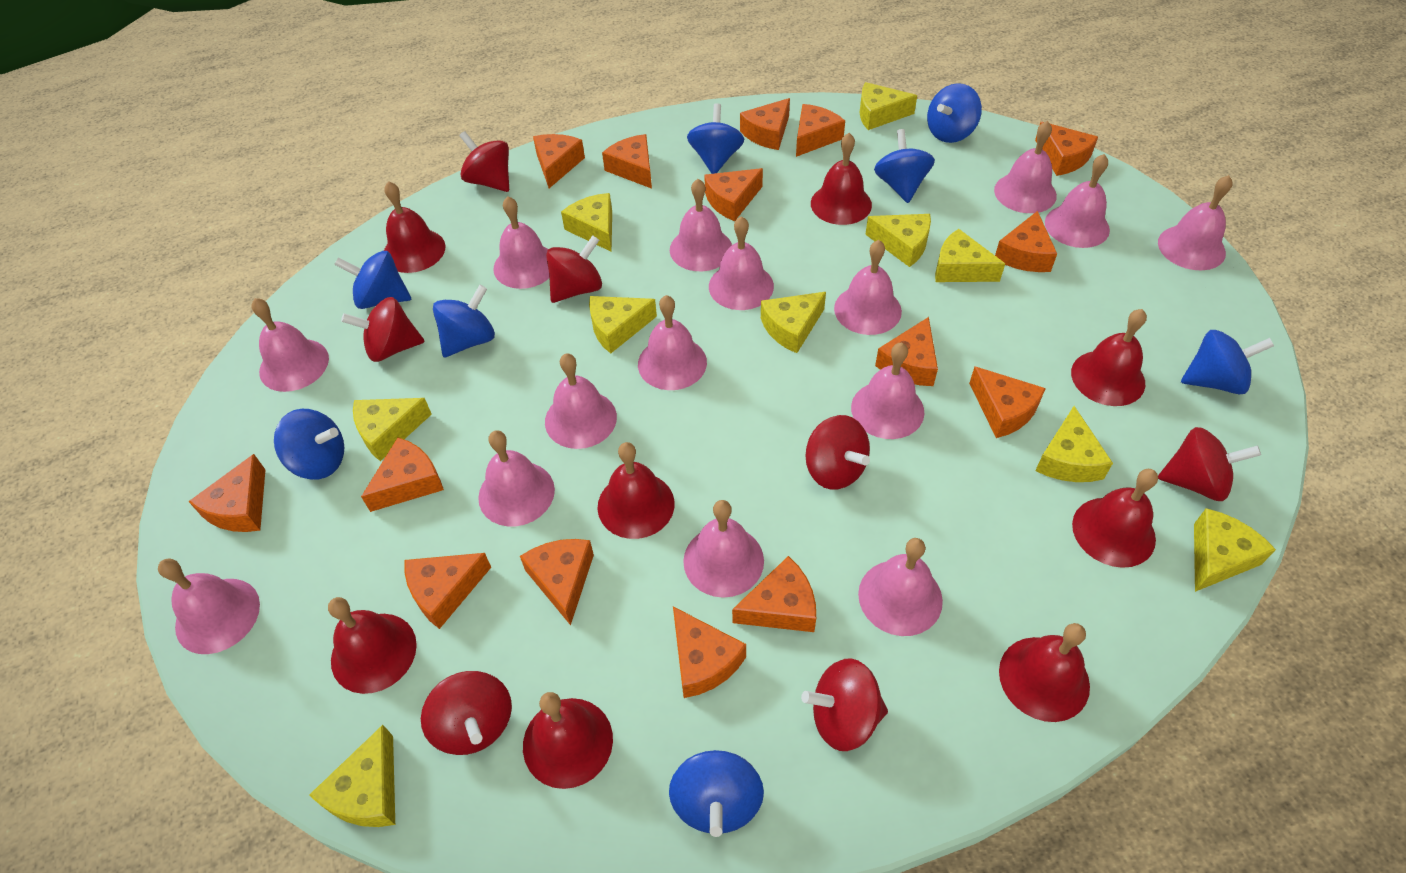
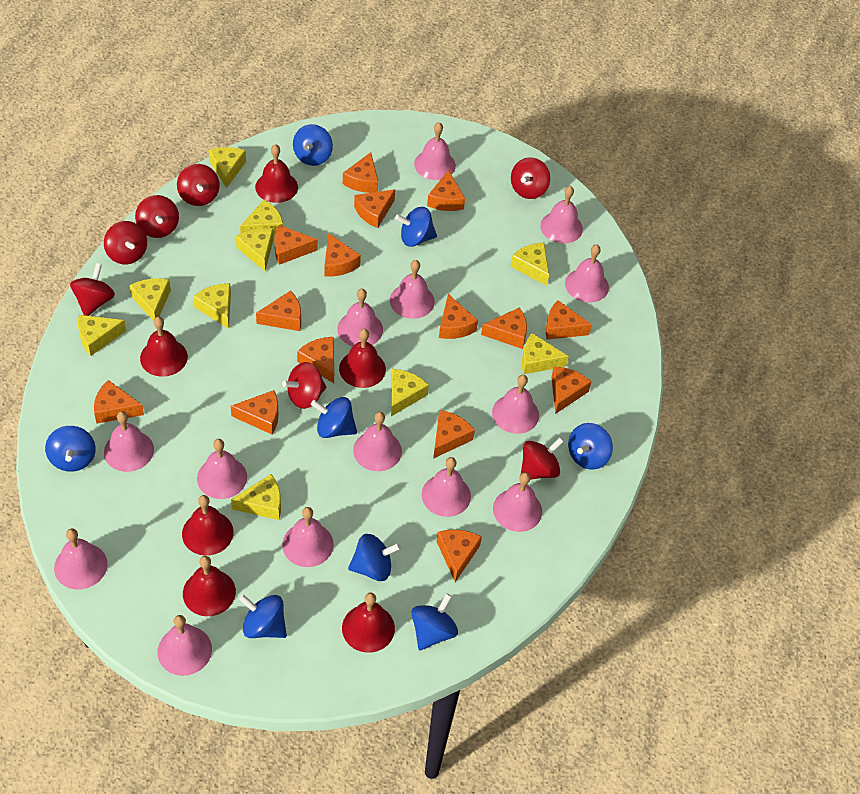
pink bell: [158,559,260,654] [251,298,329,392] [478,430,555,526] [493,196,549,289] [545,353,617,449] [638,295,707,390] [670,179,732,271] [683,500,764,598] [709,216,774,310] [834,240,902,335] [851,343,924,439] [858,538,943,636] [994,121,1057,213] [1045,154,1110,248] [1158,175,1233,270] = 15 -> [54,528,108,589] [104,411,154,472] [158,615,212,676] [197,439,247,499] [282,507,334,567] [337,289,383,346] [353,412,402,471] [390,260,435,319] [414,122,456,180] [422,457,471,517] [492,375,539,434] [493,472,542,532] [540,186,583,244] [565,245,609,303] = 14
red bell: [328,597,417,694] [384,181,446,273] [523,692,613,789] [598,442,675,539] [811,133,872,225] [999,623,1090,722] [1071,309,1147,406] [1072,469,1158,568] = 8 -> [140,317,188,377] [182,495,234,556] [183,556,236,616] [255,144,298,203] [339,329,386,388] [342,592,395,653] = 6

